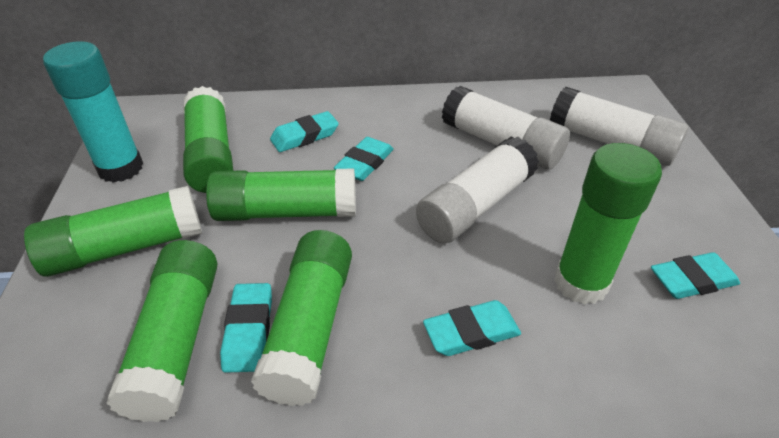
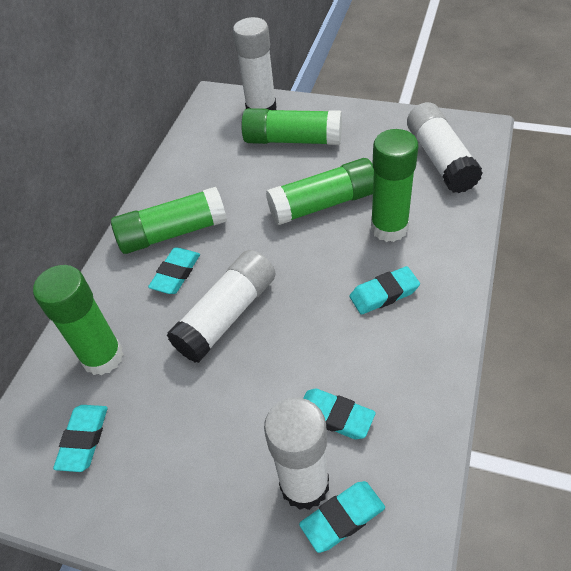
green glue stick: [24,186,202,277] [106,240,217,422] [183,86,233,193] [206,168,356,221] [251,230,352,406] [554,143,662,305] = 6 -> [33,265,124,375] [111,187,227,254] [241,108,342,145] [266,158,374,225] [371,129,419,242] = 5
turquoise glue stick: [43,41,143,183] = 1 -> none = 0
white glue stick: [416,137,539,243] [442,86,570,169] [550,87,689,166] = 3 -> [167,250,275,363] [233,17,277,110] [264,397,329,510] [407,102,483,193] = 4

